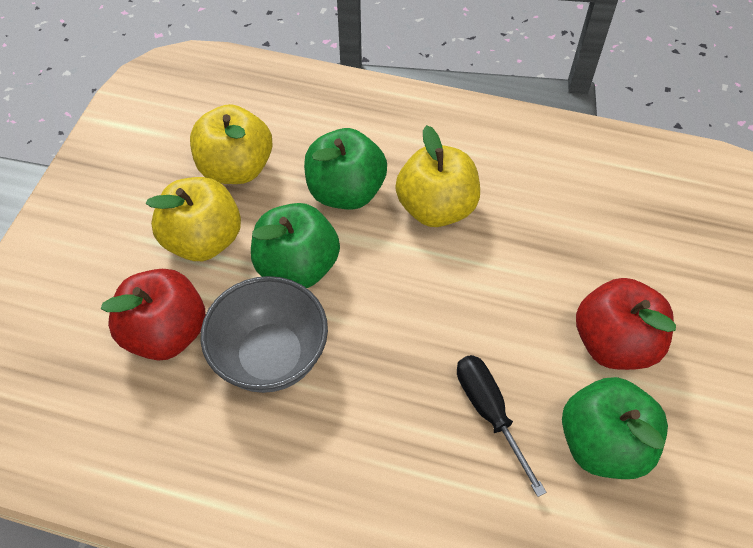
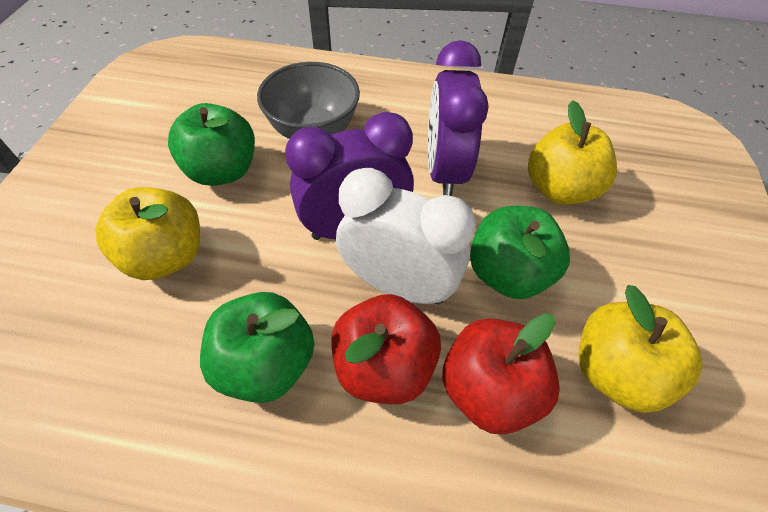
black screwdriver: [457,355,546,497] = 1 -> none = 0
purple clock: none = 0 -> [285,112,414,240] [428,40,488,196] = 2
white clock: none = 0 -> [336,168,476,304] = 1

